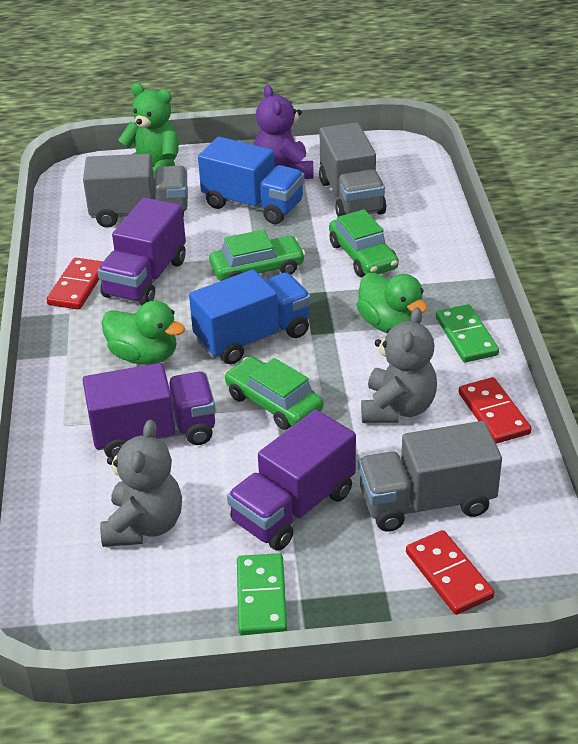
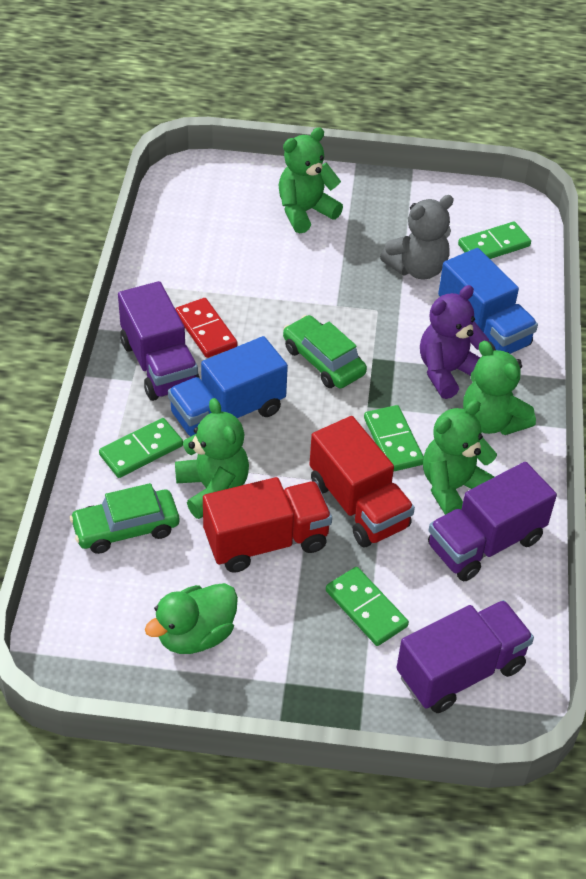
green car: [209,230,305,281] [225,356,323,430] [329,209,399,277] = 3 -> [70,483,179,554] [283,315,367,388] = 2
green domino: [237,553,287,636] [436,304,499,362] = 2 -> [99,418,183,478] [326,567,409,646] [364,405,424,472] [458,221,531,259] = 4
green duck: [101,301,185,365] [357,273,427,333] = 2 -> [145,583,238,654] = 1
green teddy bear: [118,83,179,183] = 1 -> [175,398,249,519] [278,127,343,234] [423,400,497,515] [463,341,536,435] = 4
grey teddy bear: [100,420,182,547] [361,307,437,423] = 2 -> [380,195,454,279] = 1
grey truck: [83,154,188,228] [319,122,386,217] [358,421,502,532] = 3 -> none = 0
red domino: [47,258,103,310] [406,530,495,615] [459,377,532,444] = 3 -> [175,298,237,358] = 1
red truck: none = 0 -> [203,477,332,573] [309,416,415,547] = 2

